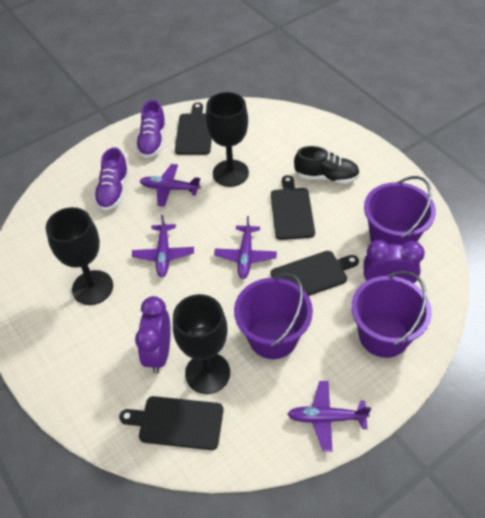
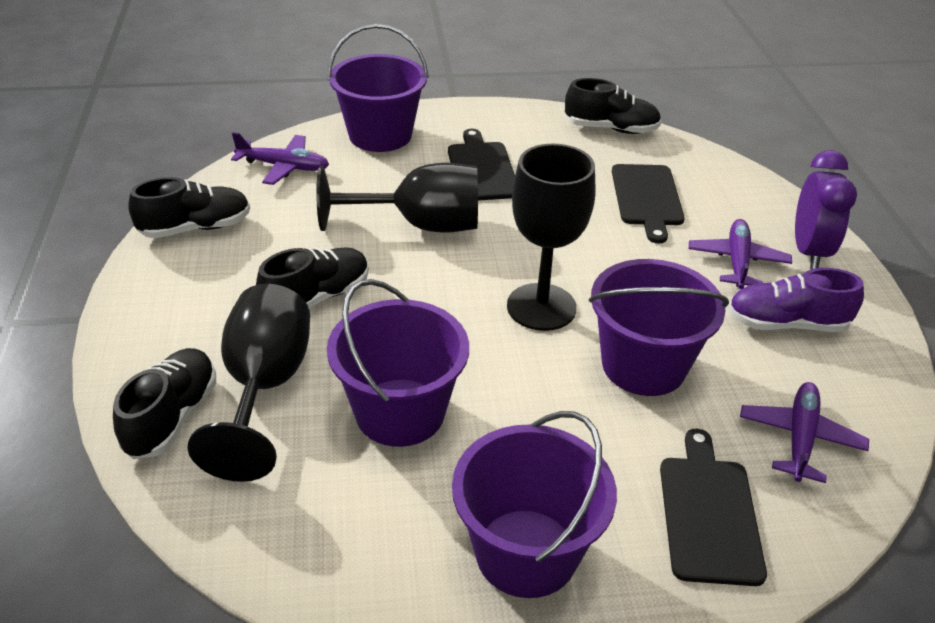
black cutting board: [119,396,224,450] [175,102,212,155] [270,251,359,296] [271,175,315,240] = 4 -> [448,129,515,201] [612,164,685,244] [660,429,767,586] = 3
black shoe: [294,146,360,184] = 1 -> [113,348,216,459] [128,177,250,238] [256,247,369,308] [565,78,661,134] = 4
purple bucket: [234,273,313,359] [351,271,432,358] [364,176,436,245] = 3 -> [327,24,429,152] [327,279,469,447] [452,411,617,598] [589,259,729,396] = 4
purple clock: [135,296,171,374] [363,240,425,283] = 2 -> [795,150,857,269] = 1
purple plane: [132,215,194,277] [140,164,201,207] [214,216,277,279] [287,381,371,452] = 4 -> [231,132,329,185] [689,219,792,289] [740,382,869,483] = 3
purple shoe: [94,147,129,211] [136,100,166,158] = 2 -> [728,268,864,332] = 1

